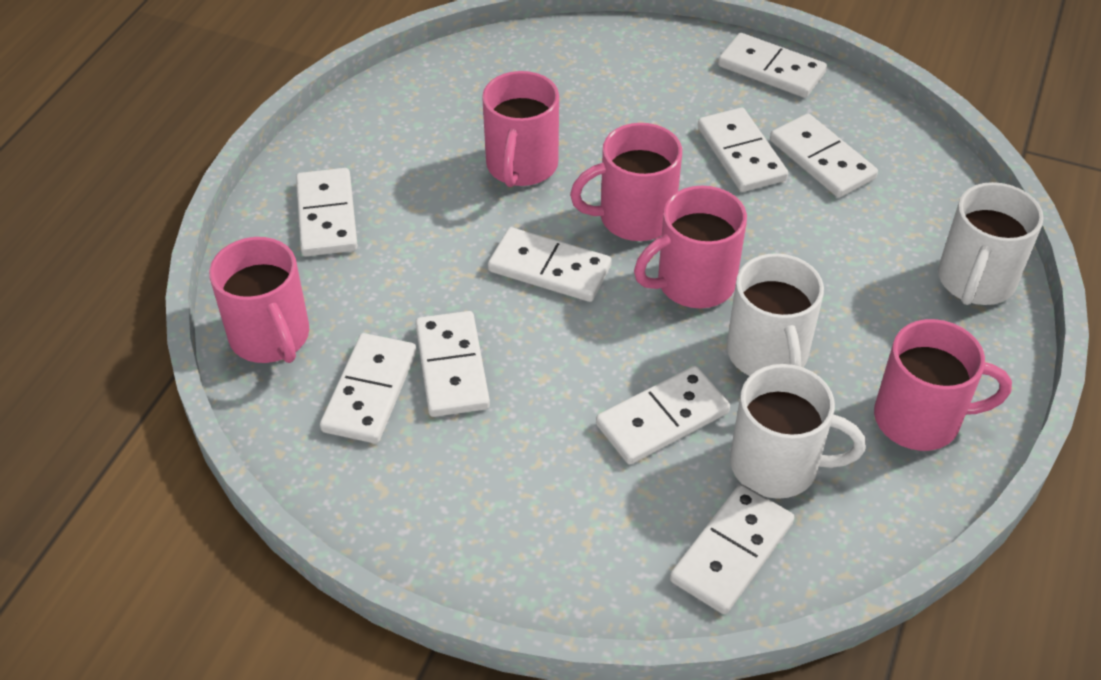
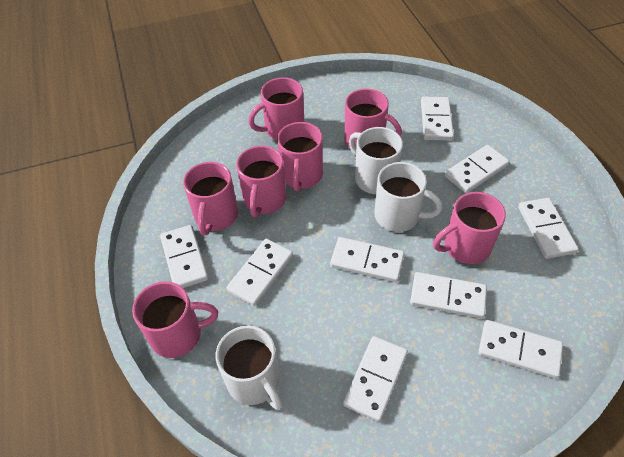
pink mug: [209,237,309,363] [482,71,559,187] [570,123,682,241] [634,186,747,308] [874,319,1012,451] = 5 -> [132,281,218,358] [183,162,238,235] [236,146,287,218] [248,78,304,140] [277,122,323,192] [344,88,402,148] [433,192,506,264] = 7

